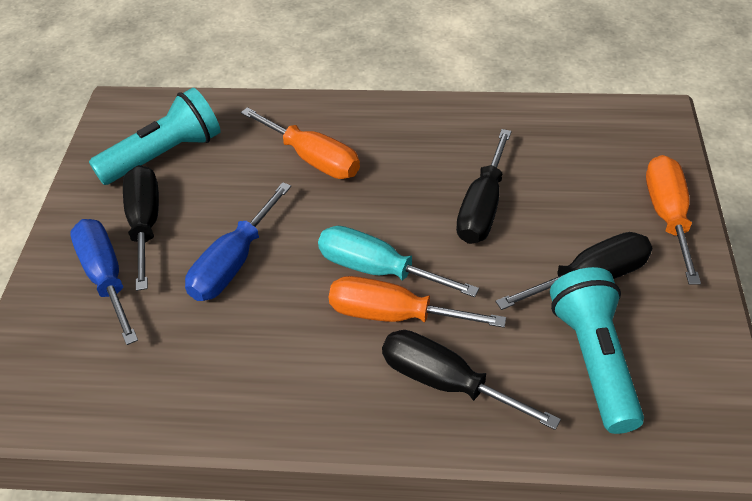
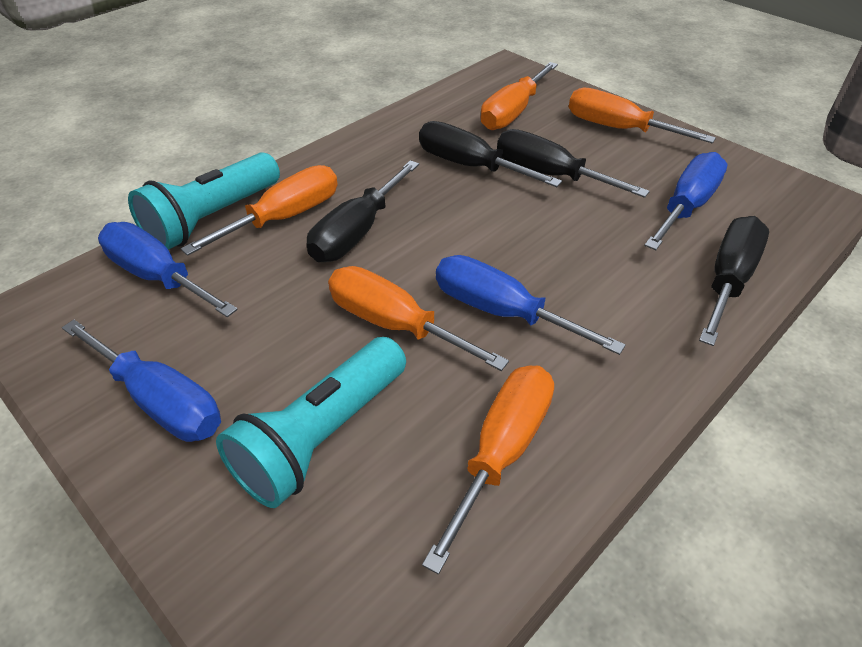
blue screwdriver: [70,219,138,345] [185,182,291,301] = 2 -> [62,320,221,442] [98,222,238,317] [436,255,626,355] [644,152,728,250] = 4
orange screwdriver: [241,107,360,179] [329,276,506,328] [646,155,701,285] = 3 -> [181,165,338,256] [328,266,509,371] [422,365,554,574] [480,62,558,130] [569,88,716,144] = 5
turquoise screwdriver: [318,226,479,297] = 1 -> none = 0

